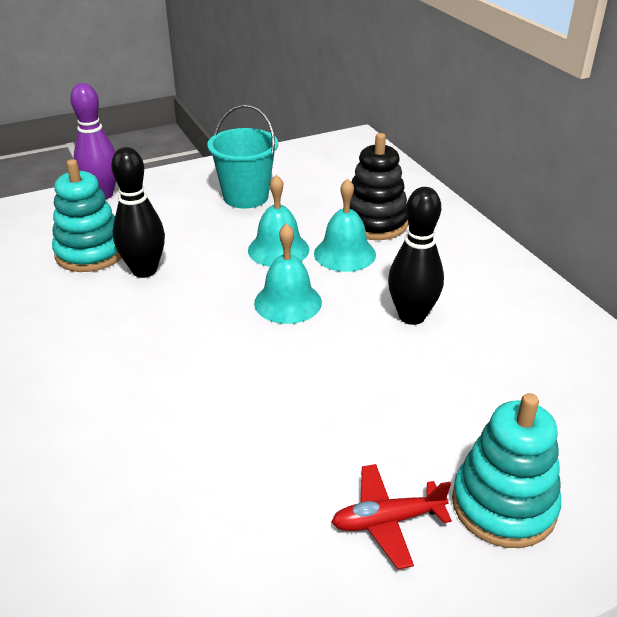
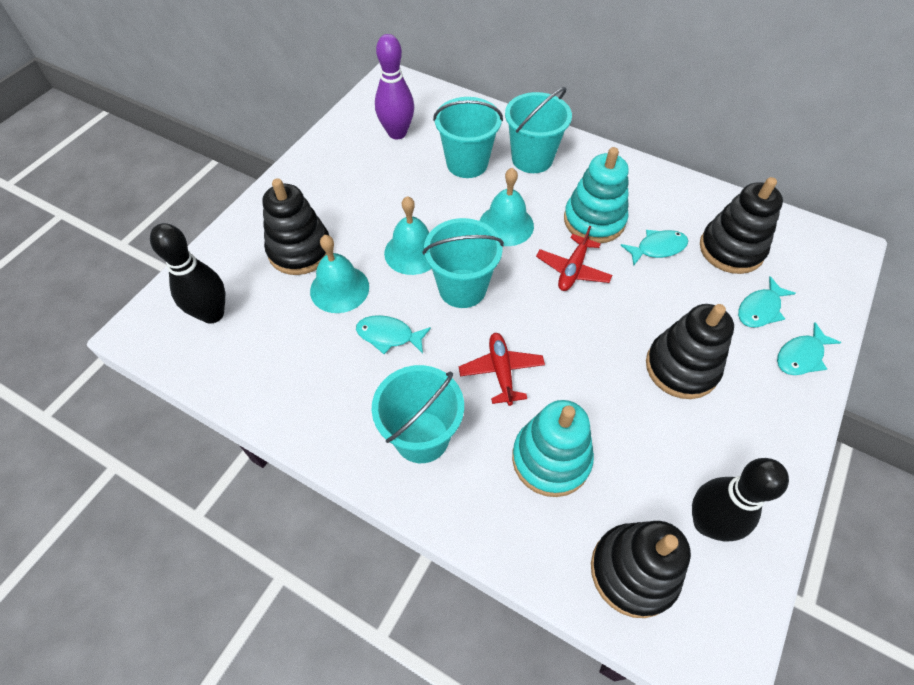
black stacking toy: [350,133,408,240] = 1 -> [262,178,329,275] [591,521,691,618] [646,304,734,399] [700,177,783,274] = 4
red plane: [332,464,452,569] = 1 -> [459,333,545,406] [536,226,612,291] = 2
turquoise bucket: [207,104,278,208] = 1 -> [372,365,464,463] [422,218,504,308] [433,97,503,178] [505,87,572,173] = 4
turquoise fish: none = 0 -> [356,315,431,354] [621,230,688,265] [738,276,796,327] [777,322,841,375] = 4

